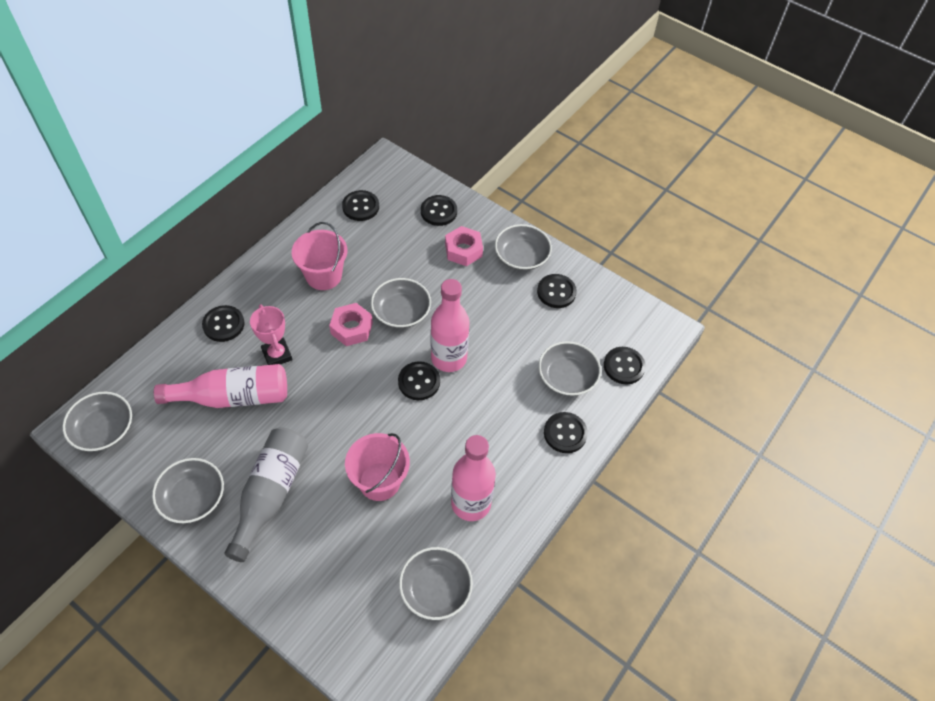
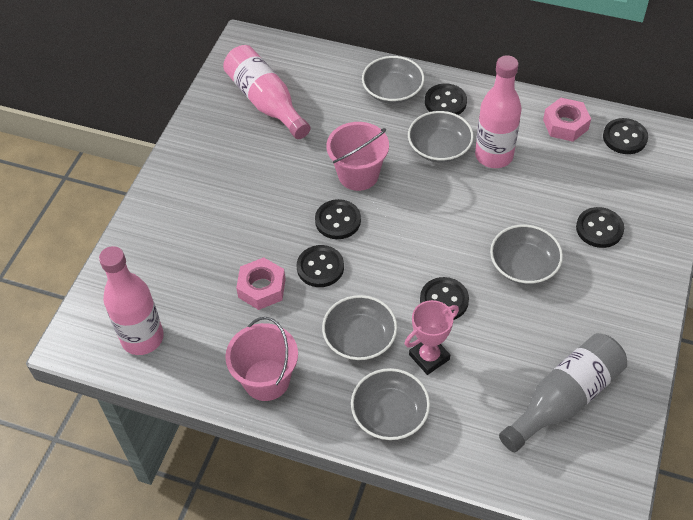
black button: [202,305,245,342] [342,190,379,221] [398,361,440,400] [421,195,457,226] [537,274,577,308] [544,412,588,453] [604,347,646,384] = 7 -> [297,245,344,287] [315,199,361,239] [420,277,469,320] [425,83,467,115] [576,207,624,248] [603,118,648,154] = 6
grey bowl: [63,392,132,451] [152,458,224,523] [371,278,431,328] [399,547,473,620] [495,224,552,271] [539,341,601,396] = 6 -> [322,295,397,360] [351,368,430,440] [362,56,424,104] [408,111,474,163] [490,225,563,285] = 5

